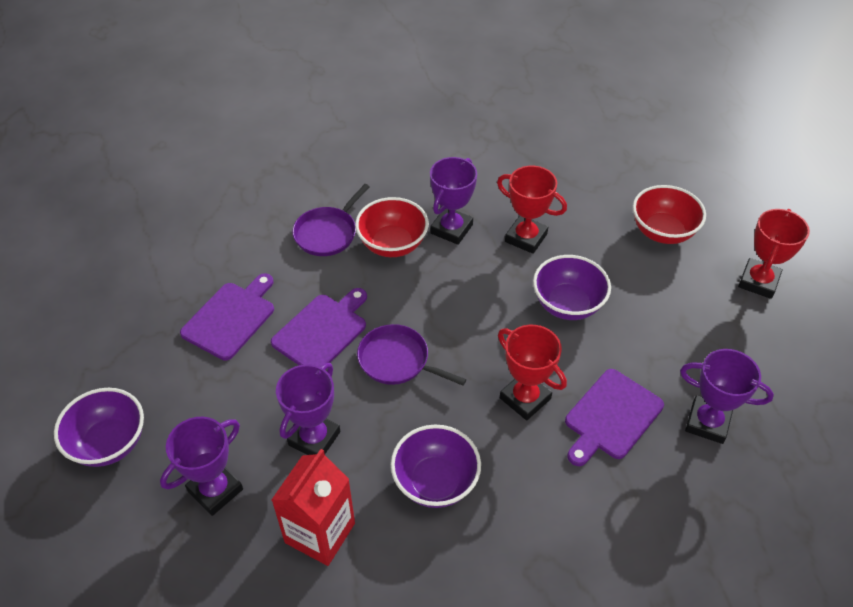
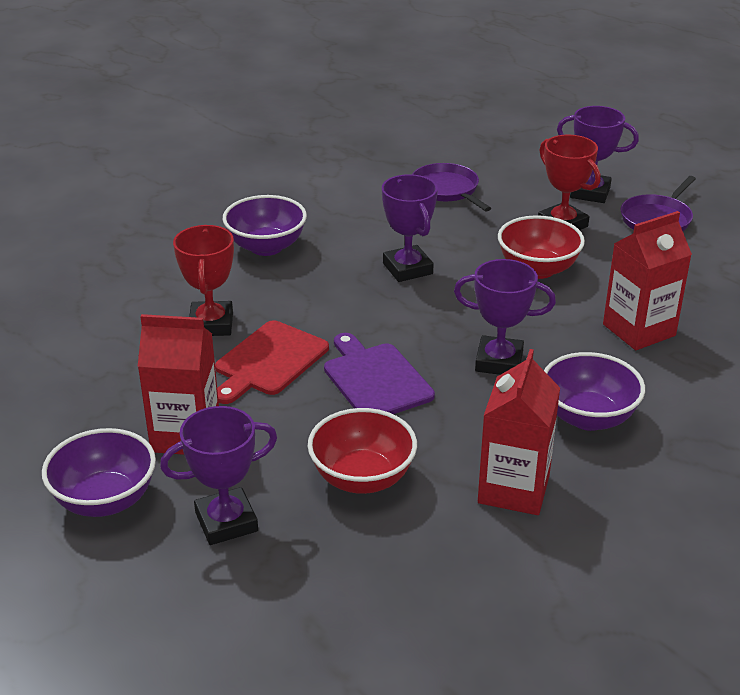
purple cutting board: [180,273,274,360] [271,288,367,367] [565,369,664,466] = 3 -> [324,333,435,414] = 1
red carton: [271,449,355,566] = 1 -> [138,314,219,455] [478,349,560,515] [603,211,692,350] = 3
red cutting board: none = 0 -> [215,320,329,404] = 1
red trophy: [497,166,567,254] [498,325,567,420] [738,209,810,299] = 3 -> [173,225,234,336] [538,135,601,230] = 2

